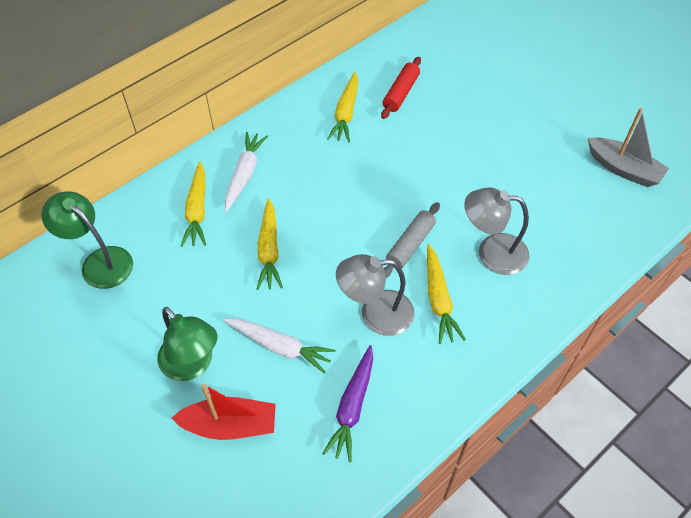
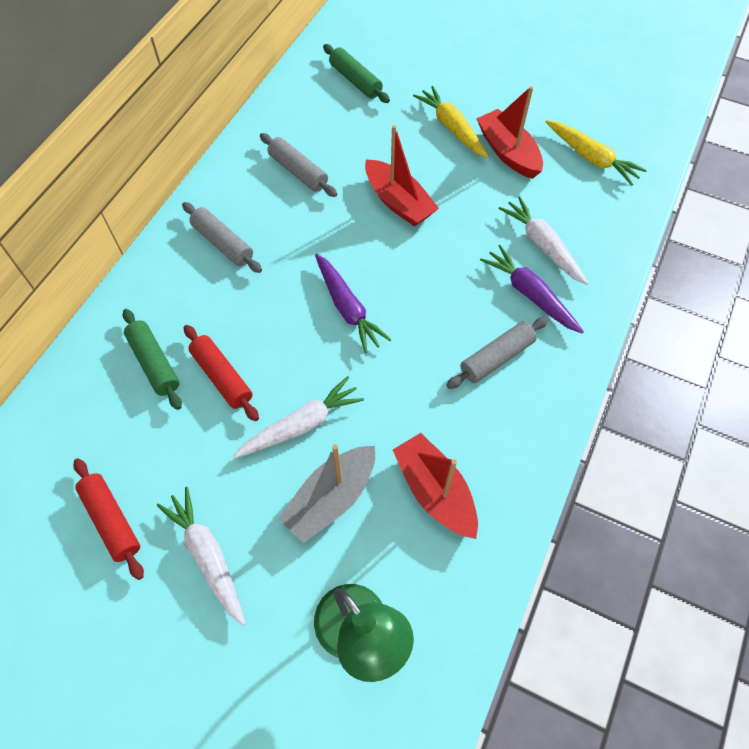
green lamp: [42,191,133,289] [157,307,217,381] = 2 -> [314,584,414,682] = 1
green rolling pin: none = 0 -> [123,309,182,410] [323,44,390,103] = 2
grey lamp: [336,254,414,336] [464,188,529,275] = 2 -> none = 0
grey rolling pin: [384,202,440,278] = 1 -> [182,202,262,273] [260,133,337,197] [446,317,549,389] = 3
purple carrot: [322,345,373,462] = 1 -> [315,254,391,354] [480,245,584,333] = 2
red boat: [172,384,276,440] = 1 -> [365,125,439,227] [393,433,478,539] [476,86,543,179] = 3
red rolling pin: [381,57,421,119] = 1 -> [74,458,144,580] [184,325,259,421] = 2
white carrot: [223,318,336,374] [225,132,268,212] = 2 -> [157,487,246,625] [233,376,364,458] [499,196,588,285] = 3
yellow carrot: [181,162,206,247] [257,198,283,290] [327,72,358,143] [427,244,466,344] = 4 -> [413,86,489,158] [546,120,647,186] = 2

